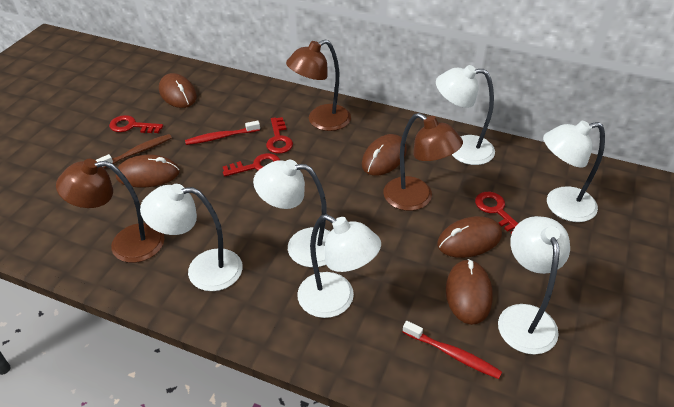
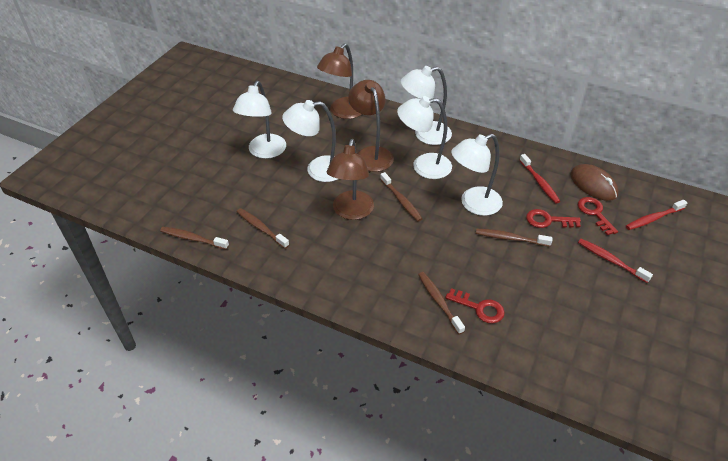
brown mouse: [116,155,180,187] [159,73,197,108] [362,134,407,176] [437,216,502,258] [446,259,493,325] = 5 -> [570,164,618,201] = 1
brown toothbrush: [96,134,172,168] = 1 -> [160,227,229,250] [237,208,289,249] [380,172,422,222] [418,272,465,334] [476,229,553,247] = 5
red key: [109,115,163,133] [223,153,280,176] [266,117,293,154] [475,192,518,235] = 4 -> [445,288,505,323] [526,209,581,228] [578,197,618,235] = 3
red toothbrush: [185,121,260,145] [403,321,502,379] = 2 -> [520,154,560,204] [578,239,653,283] [626,200,687,230] = 3
white lamp: [140,184,243,291] [253,160,331,267] [297,214,381,318] [436,65,495,165] [498,216,570,355] [543,121,605,222] = 6 -> [233,81,286,159] [282,100,338,182] [397,96,452,179] [401,66,452,145] [451,134,503,216] = 5

